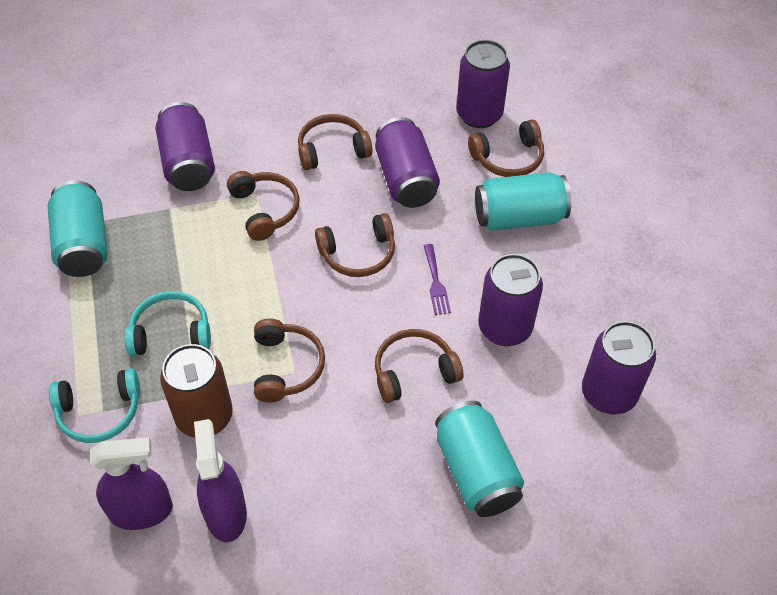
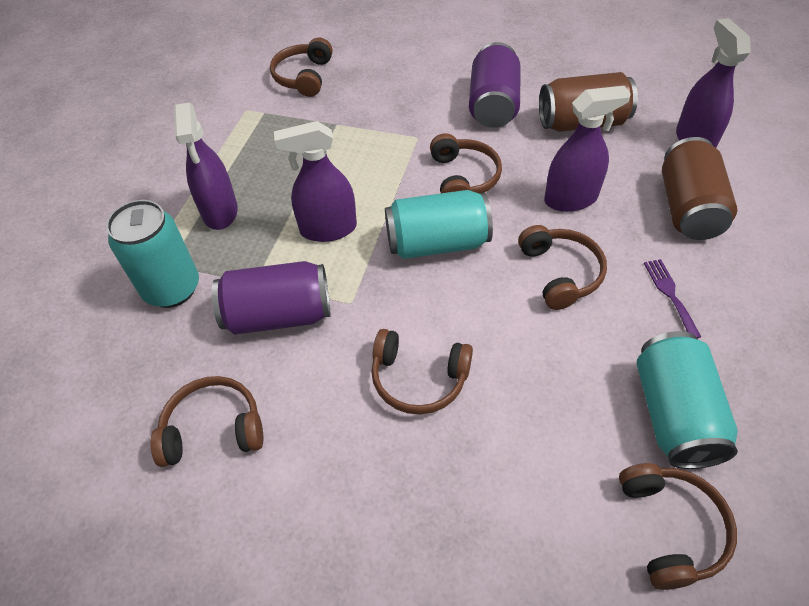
brown can: [160,344,233,438] = 1 -> [539,72,638,132] [662,137,737,240] = 2
purple can: [155,102,215,191] [375,117,440,208] [457,40,510,128] [478,254,543,346] [582,321,656,414] = 5 -> [212,261,330,335] [469,42,521,128] = 2
purple spray bottle: [90,437,173,530] [194,419,247,542] = 2 -> [174,102,238,230] [274,121,357,242] [544,86,631,212] [676,18,751,148] = 4
turquoise headphones: [49,368,140,443] [124,291,211,356] = 2 -> none = 0

